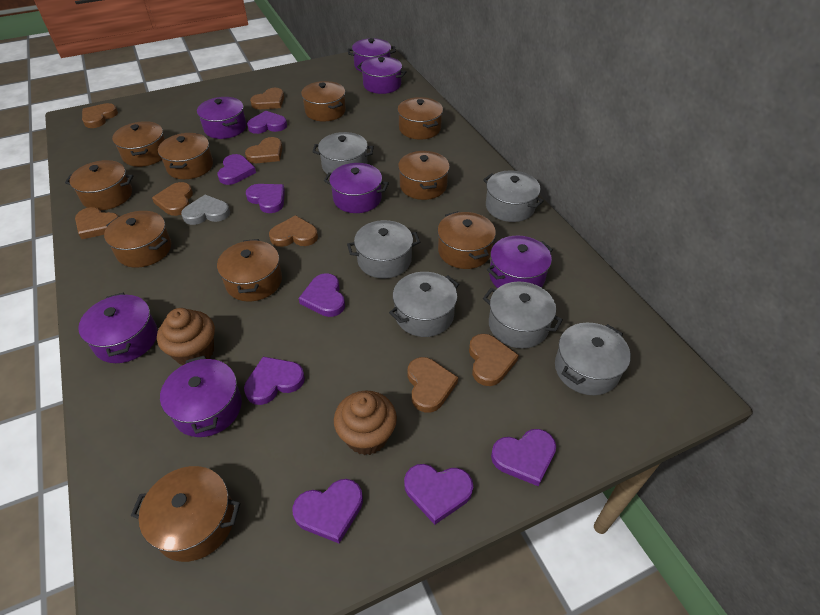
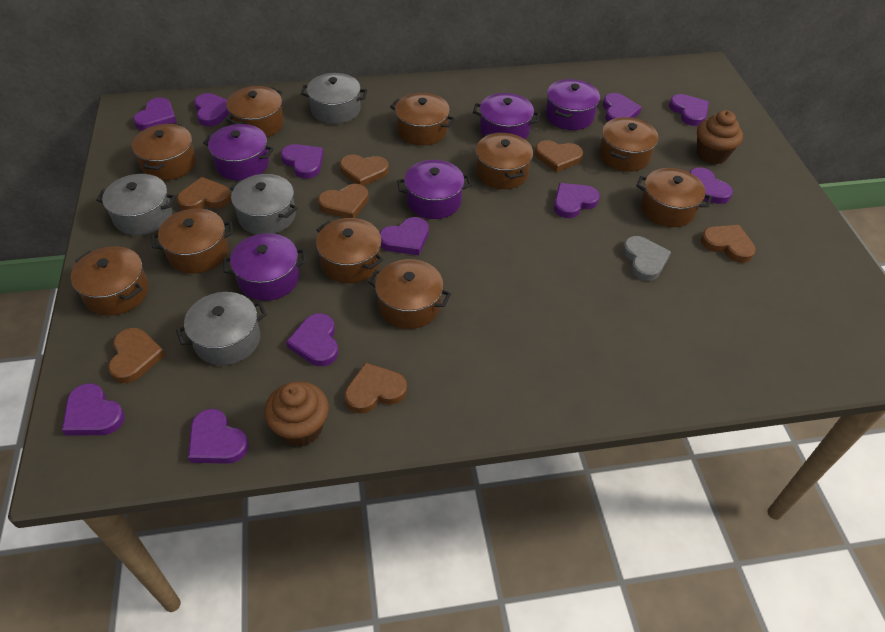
brown heart: [75,207,119,239] [82,103,118,128] [152,182,193,216] [245,137,283,163] [250,88,284,109] [269,215,318,247] [407,357,458,413] [469,334,519,386] = 8 -> [108,328,165,383] [177,177,231,210] [318,184,369,218] [340,154,389,186] [345,362,407,414] [535,140,583,172] [701,225,756,263] = 7
grey pot: [312,132,374,174] [347,220,420,279] [389,272,459,337] [483,170,544,222] [483,282,563,348] [555,323,631,395] = 6 -> [96,174,176,235] [176,292,267,365] [230,174,298,235] [301,73,367,124] = 4
purple heart: [217,154,256,185] [244,357,305,405] [246,184,285,213] [247,111,287,134] [292,479,363,543] [299,273,345,317] [404,464,473,525] [491,429,556,486] = 8 -> [62,383,125,436] [133,97,177,131] [188,409,249,464] [194,93,230,126] [281,144,323,179] [286,313,338,366] [380,217,429,255] [554,183,600,218] [603,93,642,122] [669,94,709,126] [689,167,733,204] = 11
purple pot: [78,293,158,363] [160,356,242,437] [197,97,246,139] [324,163,389,213] [348,38,396,72] [357,56,407,94] [487,235,553,288] = 7 -> [203,124,274,180] [223,233,306,301] [397,160,472,219] [473,93,540,139] [545,79,600,130] = 5

